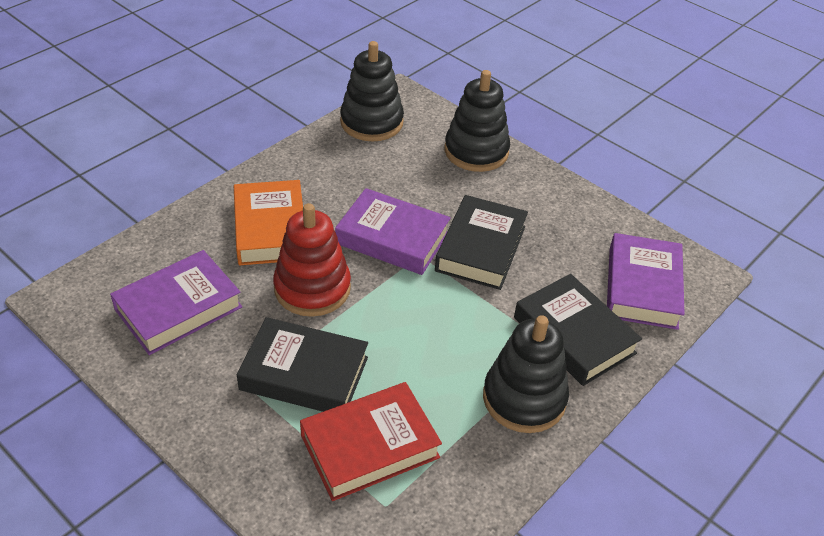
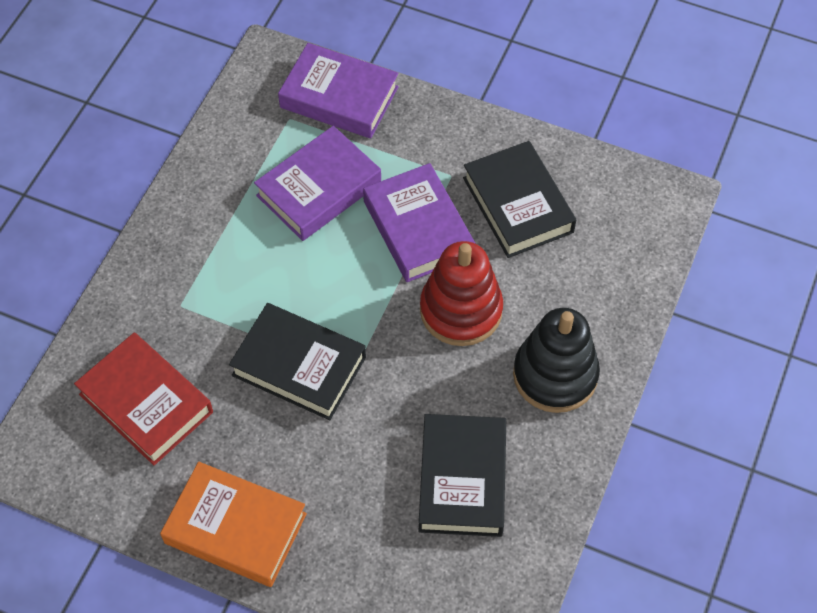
black stacking toy: [340,41,404,142] [445,70,510,172] [483,315,569,433] = 3 -> [513,308,600,413] = 1

